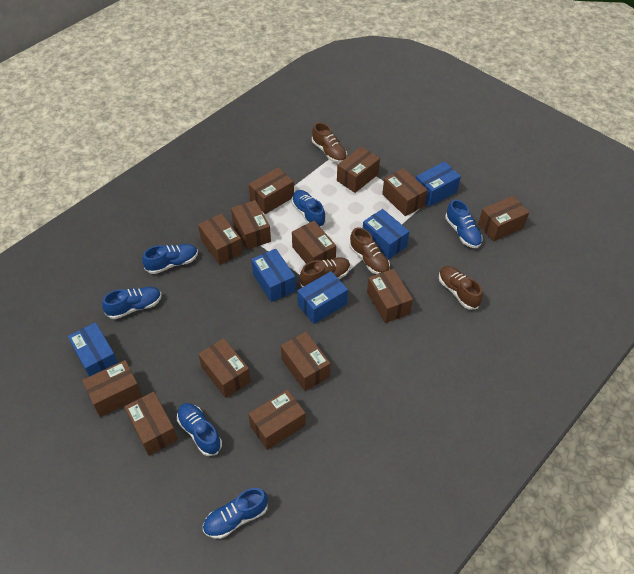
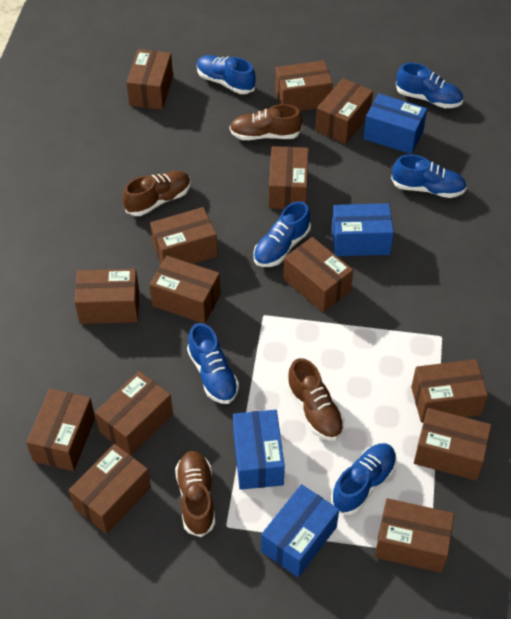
blue box: [68,322,118,377] [251,249,296,302] [297,271,348,324] [363,209,410,259] [416,161,461,207] = 5 -> [233,410,285,490] [261,484,339,577] [332,203,394,256] [363,94,427,154] = 4
brown box: [82,360,142,417] [124,392,178,456] [198,213,243,265] [198,338,251,398] [231,200,271,250] [248,390,306,450] [249,168,294,214] [281,332,330,391] [292,221,336,264] [337,146,380,193] [367,269,413,323] [382,168,428,216] [478,196,529,242] = 13 -> [26,389,95,471] [69,444,151,534] [75,269,139,324] [95,371,173,455] [126,49,173,110] [149,256,221,324] [150,207,217,264] [269,146,309,209] [275,60,333,111] [283,237,353,313] [316,78,373,144] [375,498,454,573] [411,359,488,423] [414,408,491,481] = 14

